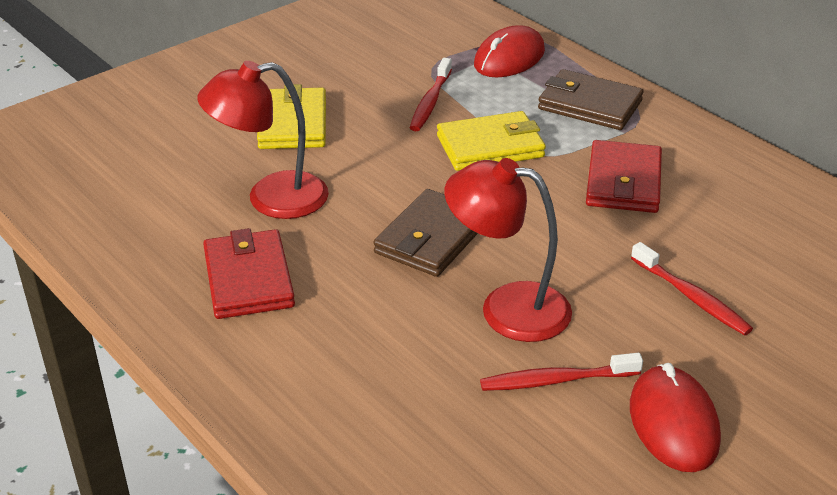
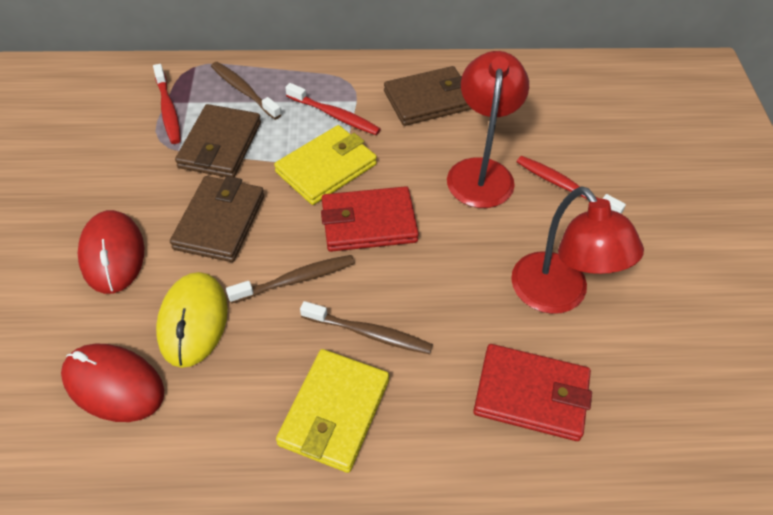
brown toothbrush: none = 0 -> [211,62,282,120] [226,255,355,304] [300,301,433,354] = 3
brown wallet: [373,189,478,277] [538,69,644,130] = 2 -> [170,176,264,262] [175,104,261,177] [384,66,472,126] = 3
yellow mouse: none = 0 -> [156,272,228,368] = 1

